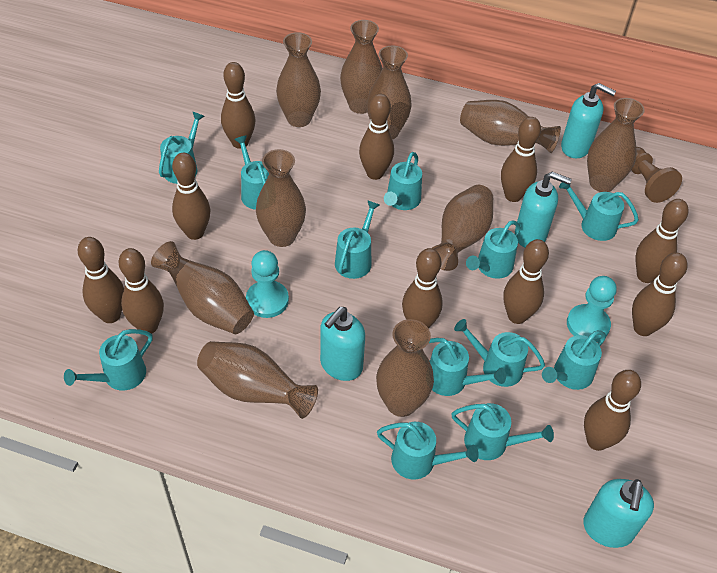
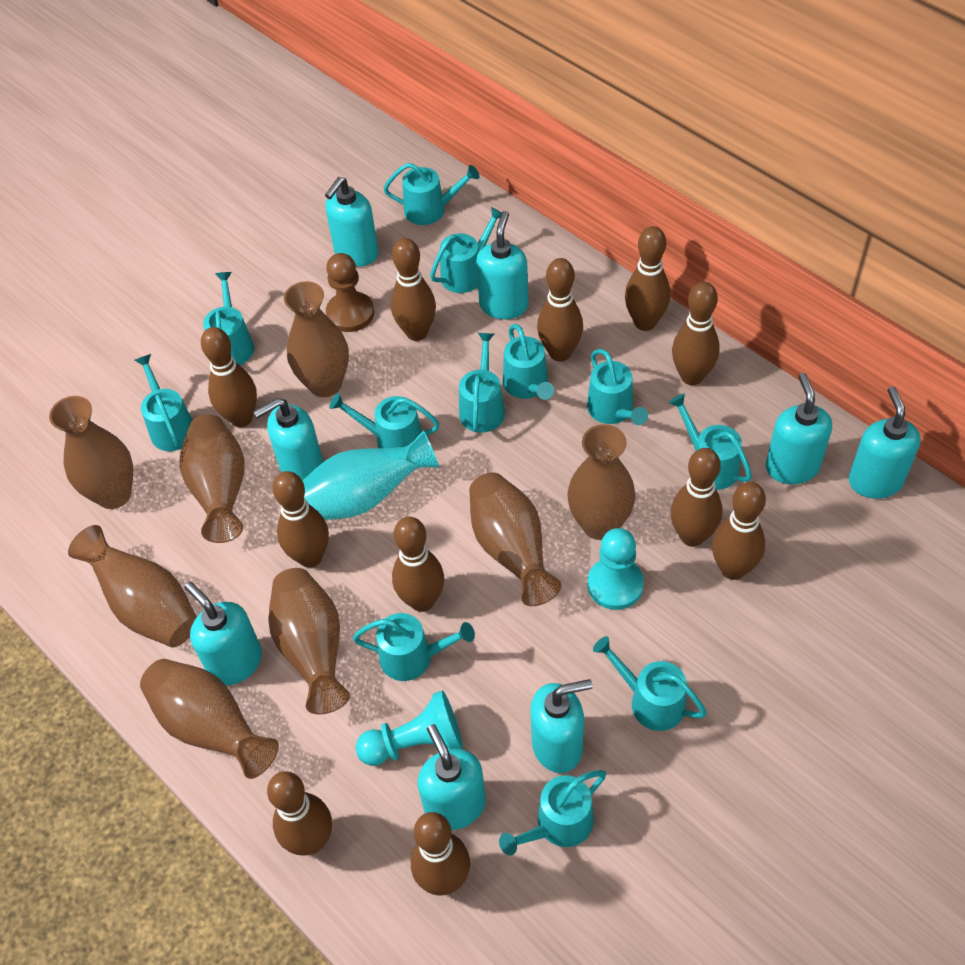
brown vase: [151,241,254,334] [197,341,318,419] [256,149,306,247] [276,32,321,127] [340,20,383,114] [367,46,412,139] [376,319,434,417] [432,185,493,271] [460,100,561,153] [587,98,645,192] = 10 -> [49,396,133,509] [68,525,197,648] [140,659,279,779] [180,414,245,543] [268,568,350,715] [284,281,349,397] [469,472,562,606] [567,424,636,540] = 8
turquoise soap dispenser: [320,307,365,381] [515,172,572,248] [561,83,616,158] [583,479,654,548] = 4 -> [184,582,262,685] [254,398,323,481] [325,177,379,266] [418,724,486,830] [476,211,528,319] [530,679,593,773] [765,373,832,484] [849,386,921,499] = 8
turquoise vase: none = 0 -> [303,430,439,520] = 1

